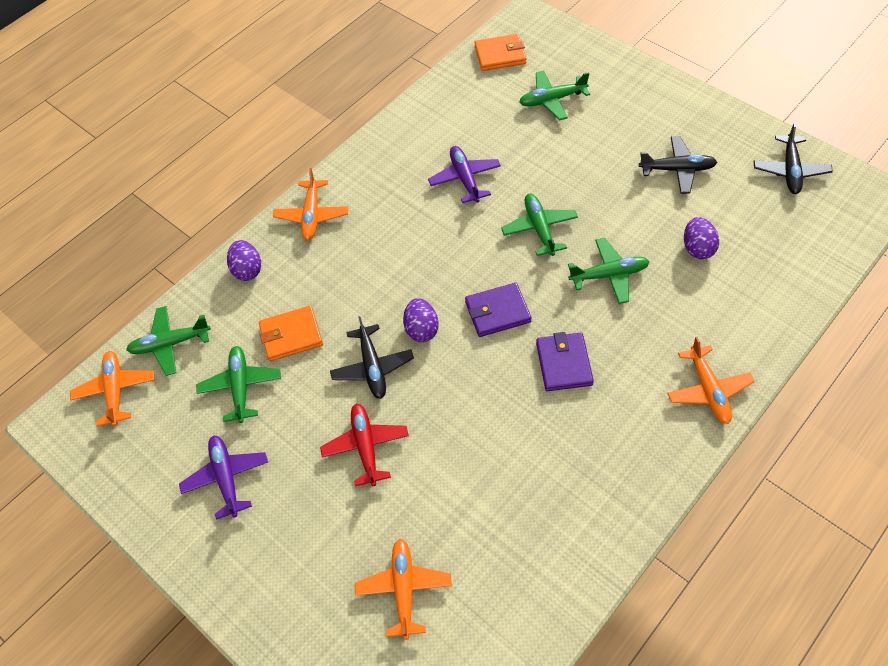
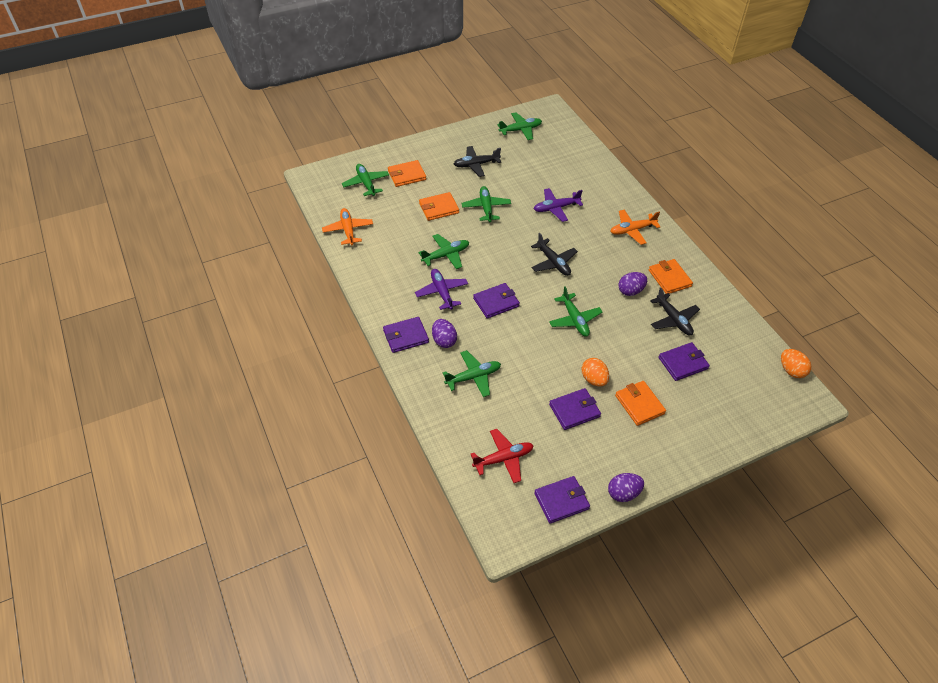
green plane: [126,306,211,376] [196,346,281,423] [501,194,578,256] [519,70,590,121] [568,238,650,304] = 5 -> [342,164,389,196] [419,234,469,269] [443,350,501,397] [462,186,511,222] [497,112,542,140] [549,287,603,337] = 6
orange egg: none = 0 -> [582,358,609,387] [781,349,811,378] = 2
orange plane: [70,351,155,426] [273,168,348,240] [355,538,452,640] [667,336,755,424] = 4 -> [322,208,373,245] [610,210,660,245] = 2
orange wallet: [259,306,323,361] [475,34,527,71] = 2 -> [388,160,426,187] [419,192,459,221] [615,381,666,426] [649,259,693,294] = 4
purple wallet: [465,283,532,337] [536,332,594,391] = 2 -> [383,317,429,353] [473,283,520,319] [534,476,590,524] [549,388,601,430] [659,342,710,381] = 5

